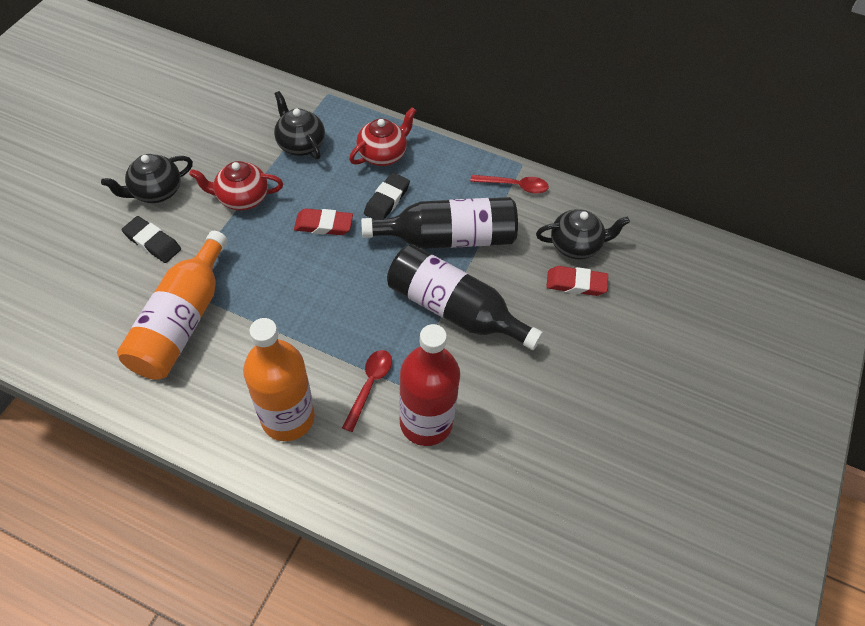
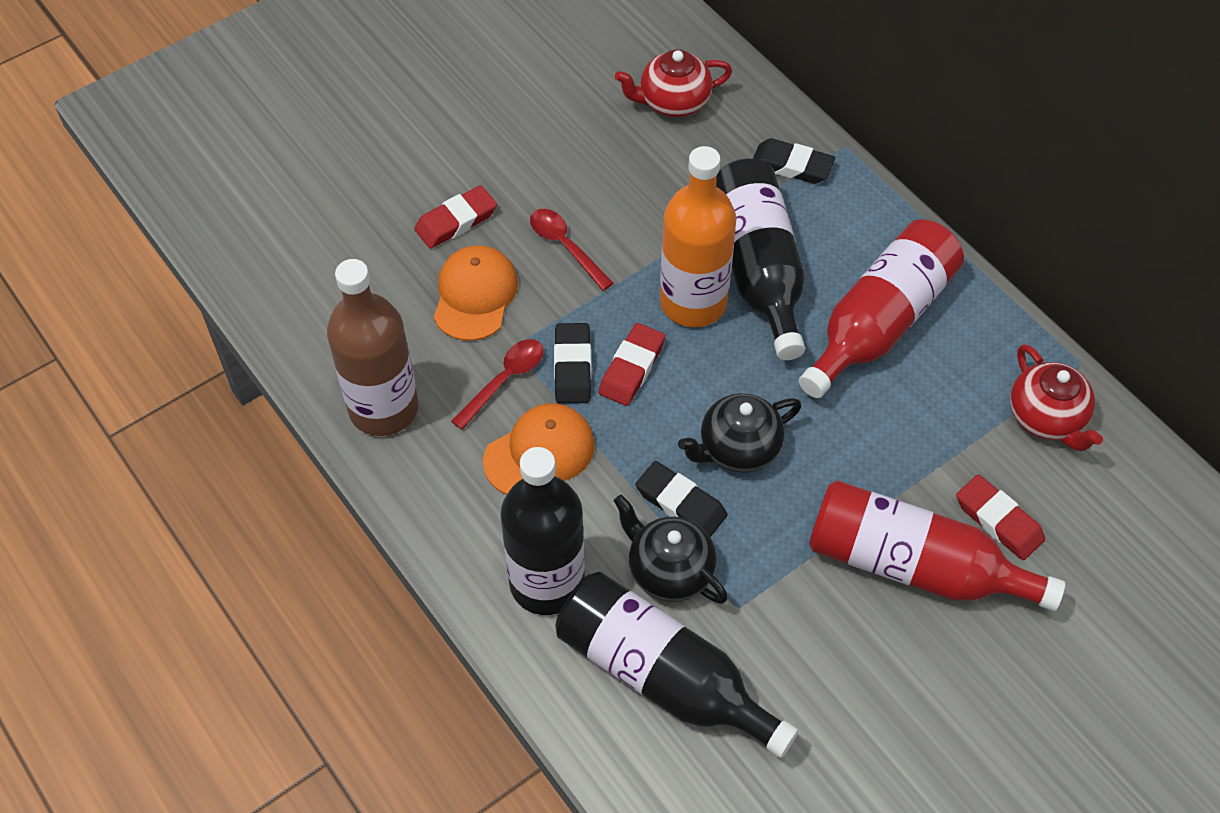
black bottle: [361,197,518,249] [387,244,543,350] = 2 -> [500,447,585,615] [555,572,799,758] [716,158,805,360] = 3
black eraser: [122,216,181,263] [364,172,410,219] = 2 -> [554,323,591,403] [636,461,727,537] [753,138,835,184] = 3
black teapot: [101,154,193,203] [274,91,325,160] [536,209,630,259] = 3 -> [614,495,728,604] [678,393,802,473] = 2
brown bottle: none = 0 -> [327,259,419,436] = 1
orange bottle: [117,231,228,380] [243,318,315,441] = 2 -> [660,146,737,327] = 1
orange cap: none = 0 -> [434,245,518,341] [483,403,595,495] = 2
red bottle: [399,324,460,446] = 1 -> [799,219,964,398] [809,480,1065,611] = 2
red eraser: [294,208,353,235] [546,266,608,296] = 2 -> [414,185,497,249] [598,323,665,406] [956,475,1045,560] = 3

